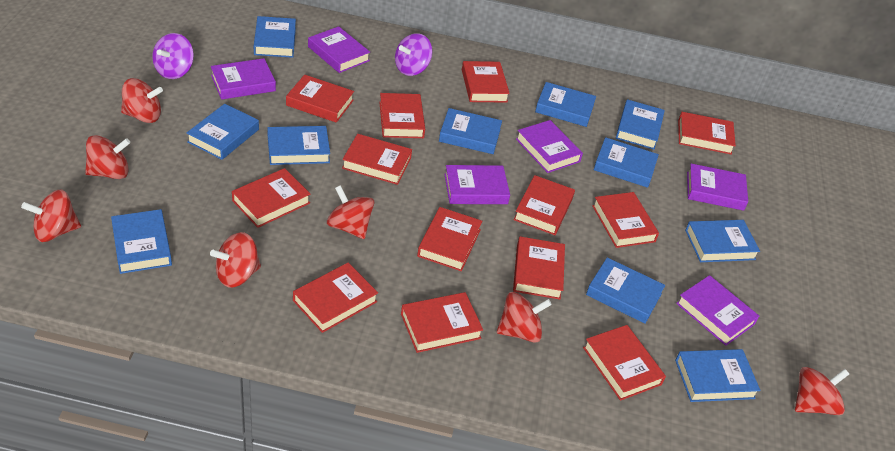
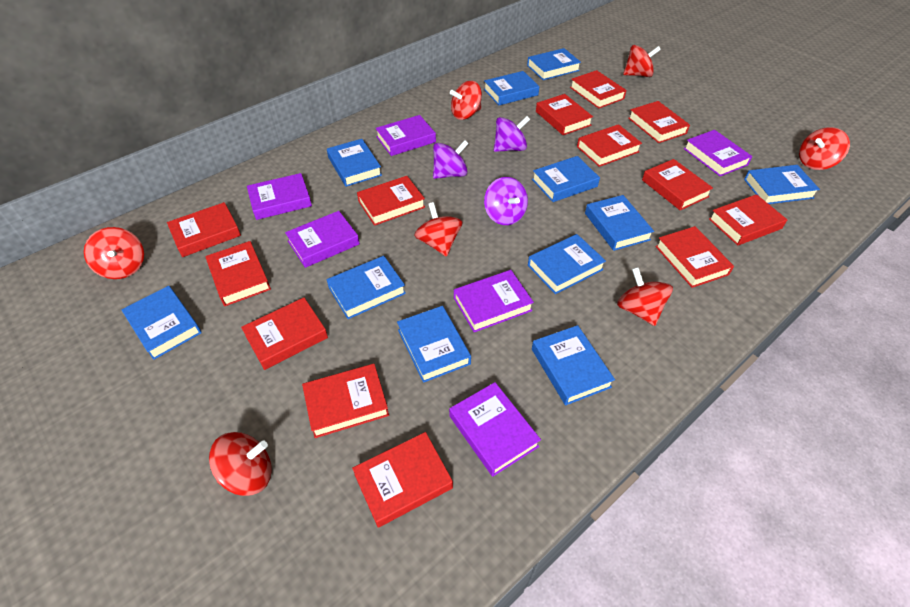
purple spinning top: [152,33,194,79] [395,33,433,76] = 2 -> [433,140,469,179] [484,177,528,225] [494,116,530,152] = 3

